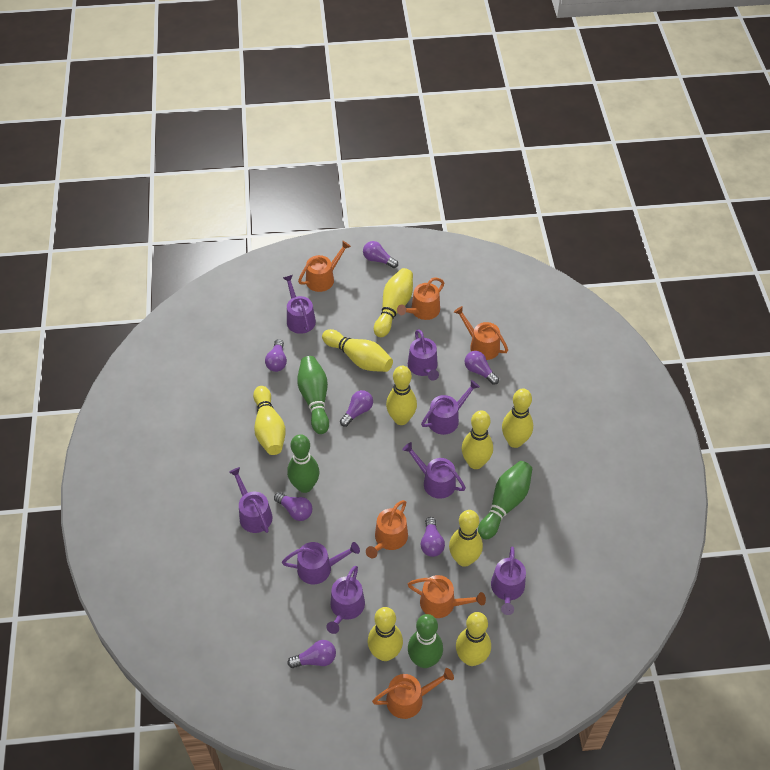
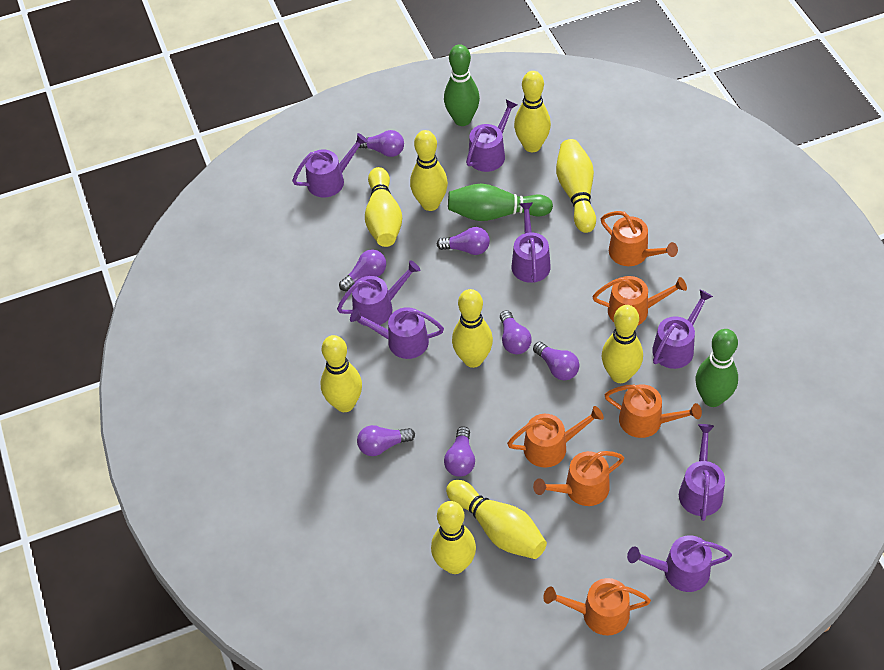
green bowling pin: [287,434,319,493] [297,356,329,434] [408,614,443,668] [478,461,532,540] = 4 -> [444,44,480,126] [448,183,553,221] [696,329,738,407] = 3

